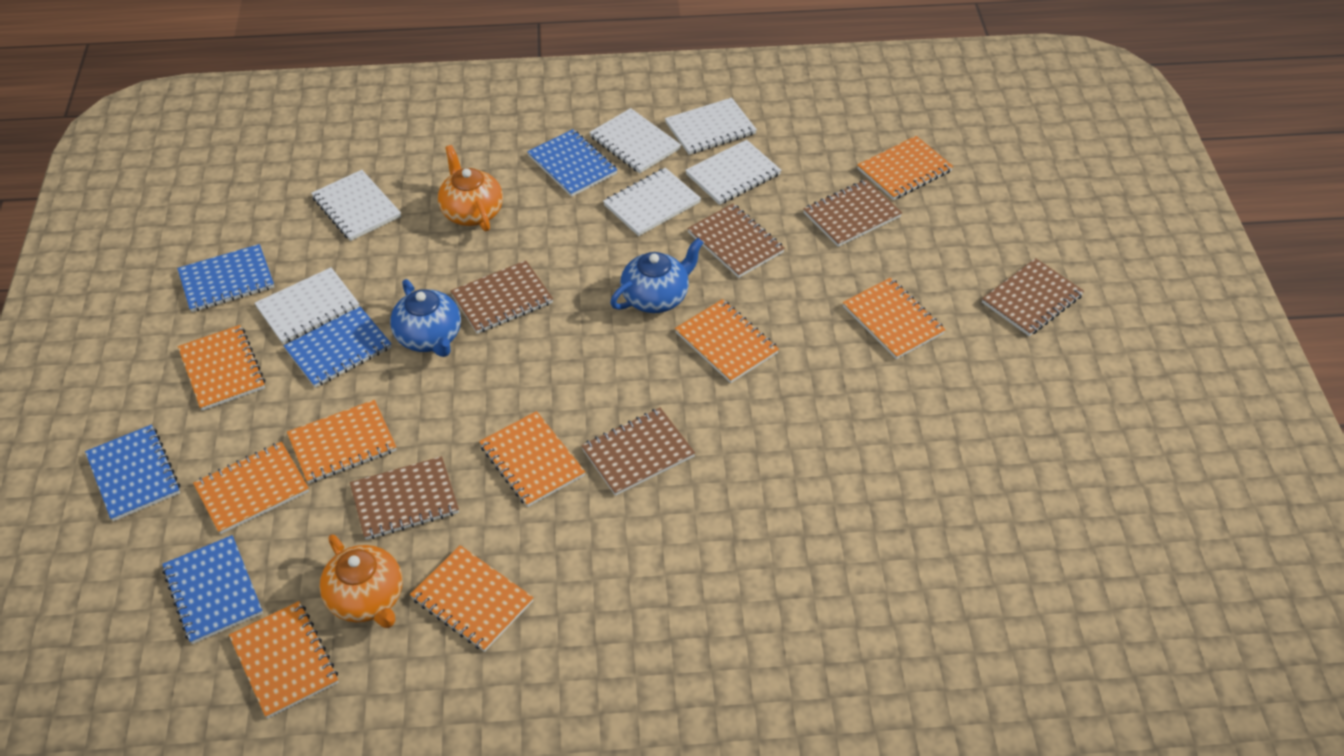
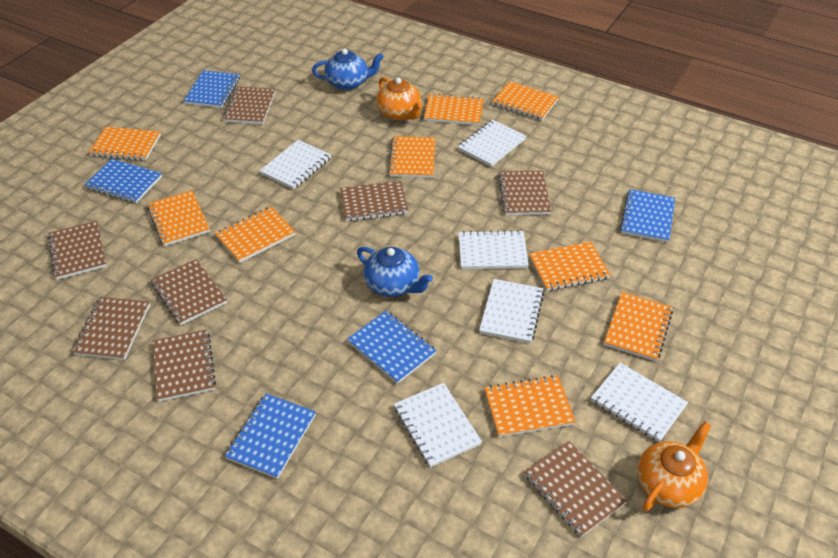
brown notebook: [350,456,459,540] [450,261,553,334] [581,408,695,496] [687,204,785,278] [803,179,902,247] [982,258,1084,336] = 6 -> [48,221,107,280] [72,297,150,360] [151,259,227,325] [153,330,216,402] [223,86,276,124] [340,181,409,221] [498,171,551,215] [524,441,627,537] = 8

